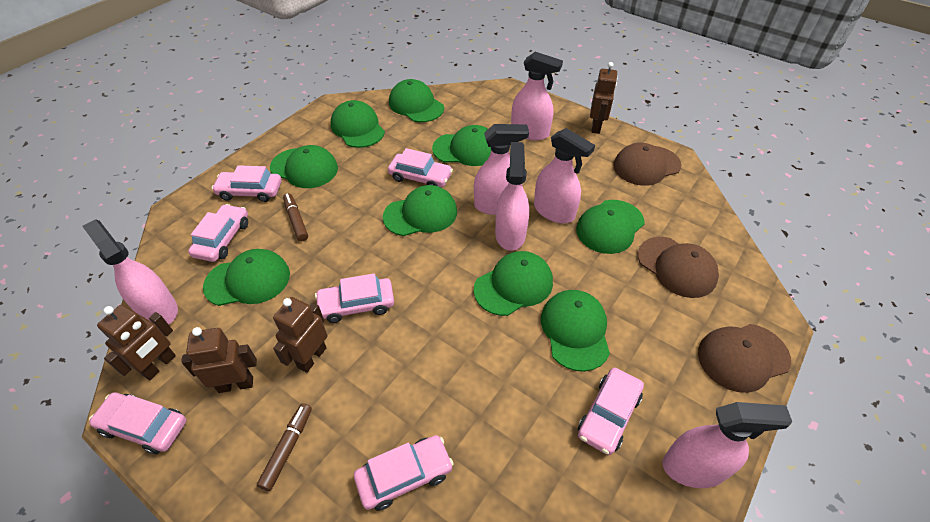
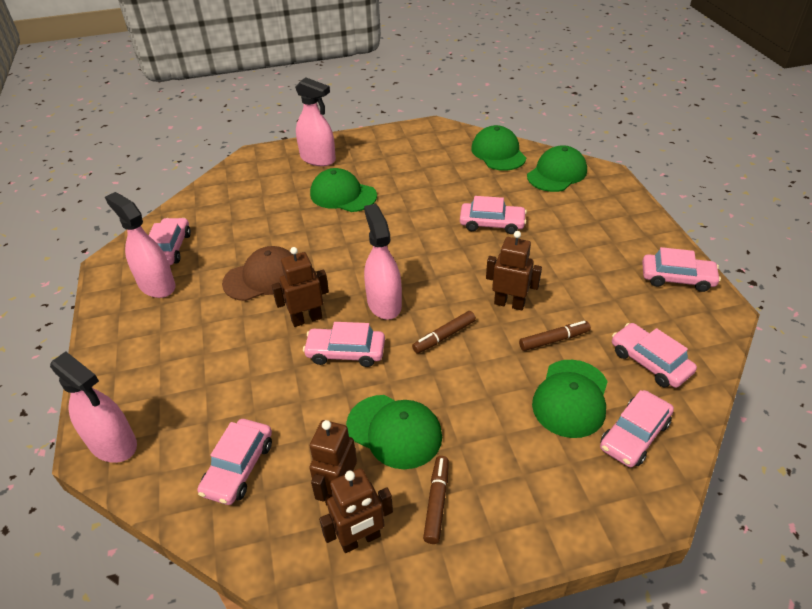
brown cap: [613,143,681,186] [638,237,719,298] [698,324,791,393] = 3 -> [222,246,293,301] = 1
brown marker: [257,403,312,491] [283,193,308,241] = 2 -> [412,311,476,354] [423,456,449,544] [519,321,591,351] = 3
green cap: [203,249,290,306] [270,145,338,188] [331,100,385,148] [383,185,457,236] [389,79,444,122] [432,125,491,166] [474,251,553,316] [541,290,610,372] [576,200,645,254] = 9 -> [310,168,377,212] [346,395,442,469] [471,125,526,171] [527,145,587,192] [532,360,608,438] = 5
pink spray bottle: [82,219,178,325] [474,124,529,215] [495,142,529,251] [511,52,563,140] [534,128,595,224] [663,402,792,488] = 6 -> [50,351,137,463] [105,192,176,298] [295,77,336,166] [364,204,402,320] = 4

